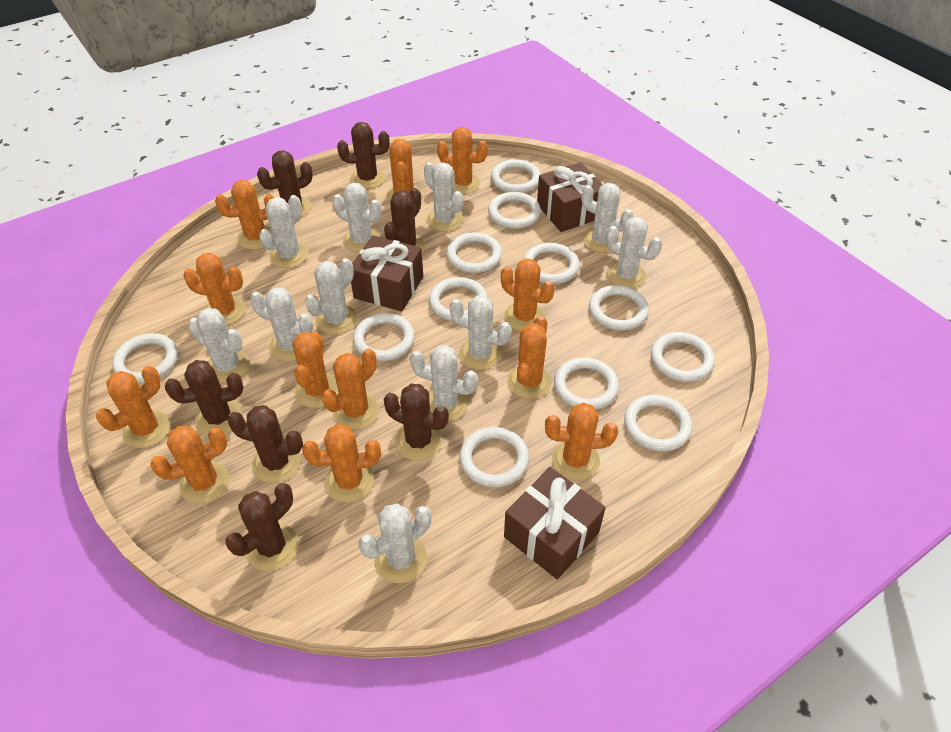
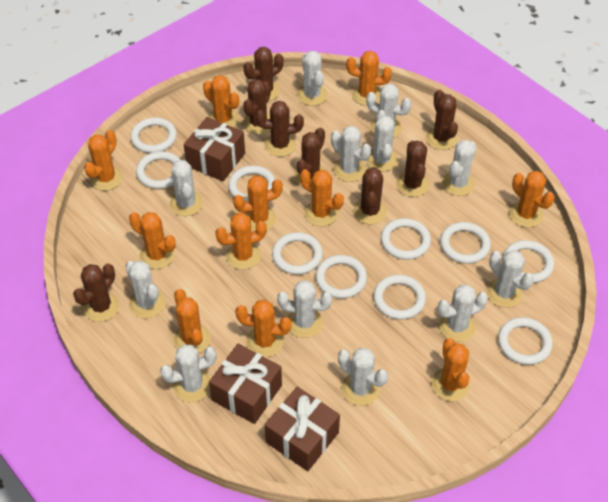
brown cactus: [165,360,243,436] [225,483,299,571] [227,405,303,483] [257,151,313,217] [337,122,389,189] [384,188,425,254] [384,383,449,461] = 7 -> [73,264,120,322] [243,79,271,135] [244,47,283,101] [256,101,304,157] [294,128,325,186] [353,167,387,224] [396,141,429,197] [426,89,458,150] = 8
orange cactus: [96,366,170,448] [150,426,230,504] [183,253,246,325] [215,180,275,250] [292,331,339,408] [302,424,381,503] [322,349,379,430] [386,139,422,202] [437,127,488,194] [501,258,555,331] [507,316,552,399] [545,402,618,481] = 12 -> [84,130,123,191] [129,212,175,269] [174,289,211,353] [203,75,239,127] [215,213,267,270] [233,175,283,231] [235,299,292,357] [300,169,344,226] [346,51,392,106] [431,338,470,401] [509,171,555,227] = 11
white cactus: [188,308,250,383] [250,287,313,362] [259,195,308,268] [305,258,357,334] [332,183,382,253] [358,503,431,583] [410,345,478,421] [424,162,464,232] [450,295,512,370] [581,183,634,253] [606,217,662,288] = 11 -> [125,261,165,318] [160,344,216,402] [170,160,203,216] [277,280,332,338] [297,51,328,106] [331,126,371,182] [338,348,388,406] [366,84,412,138] [366,110,398,171] [437,285,488,342] [442,140,477,196] [486,250,534,308] = 12
white ring: [112,333,178,384] [353,313,415,361] [429,277,488,321] [446,232,502,273] [460,427,529,488] [488,192,541,229] [491,159,541,193] [523,243,580,284] [554,358,619,410] [589,285,649,331] [624,395,692,452] [651,332,715,382] = 12 -> [130,118,177,153] [136,151,180,189] [228,165,275,202] [272,232,323,275] [315,255,367,299] [373,275,426,320] [381,218,431,260] [440,222,491,264] [498,317,553,365] [503,240,554,283] = 10

